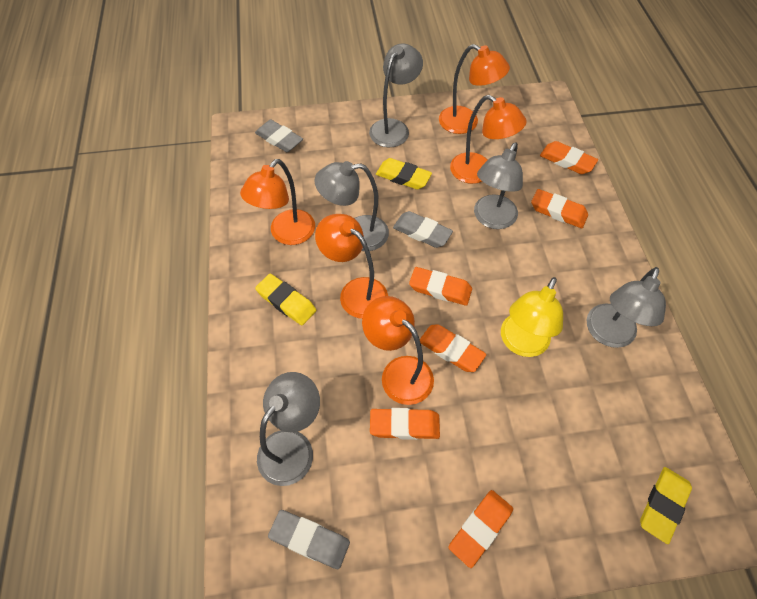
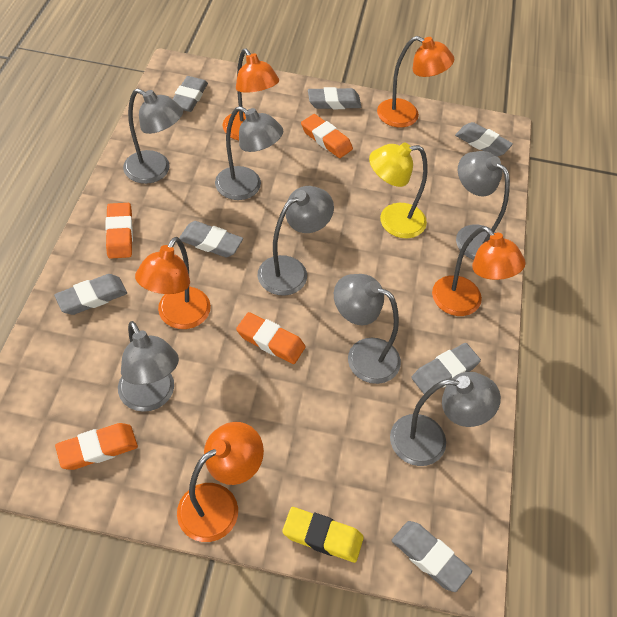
grey eraser: [255,120,303,152] [268,510,350,569] [393,211,453,248] = 3 -> [54,274,127,315] [173,76,208,112] [179,221,243,257] [308,87,361,109] [392,521,472,592] [411,343,481,394] [455,122,513,157] = 7
grey lamp: [257,372,320,486] [314,161,389,251] [369,43,423,148] [474,142,523,229] [587,267,666,348] = 5 -> [118,321,179,412] [123,89,183,184] [215,106,283,200] [257,186,334,296] [334,274,401,384] [390,372,501,466] [456,151,510,260] = 7
orange eraser: [370,408,440,440] [409,267,472,306] [420,324,486,372] [448,490,513,568] [531,189,588,228] [540,141,598,174] = 6 -> [55,423,138,470] [105,203,133,259] [236,312,306,364] [301,114,353,158] = 4
yellow eraser: [255,274,316,325] [376,158,432,190] [640,467,692,544] = 3 -> [282,507,364,563] = 1

